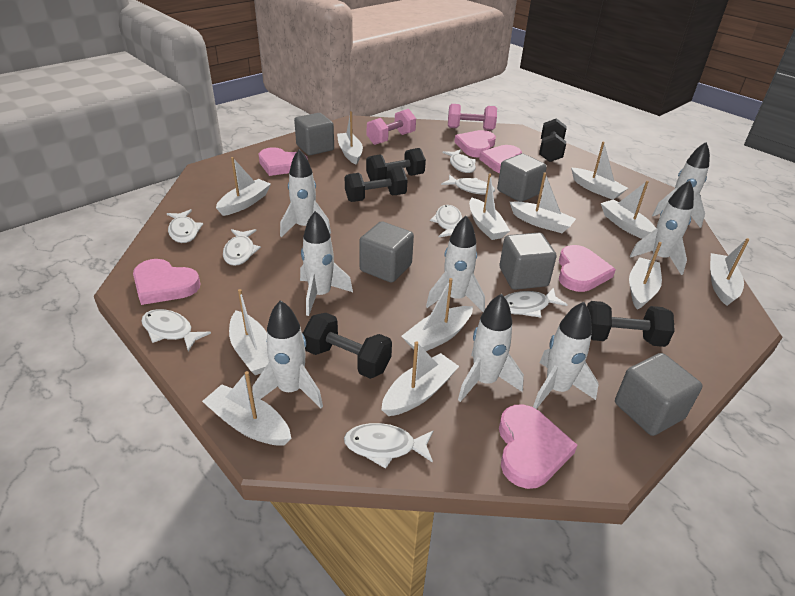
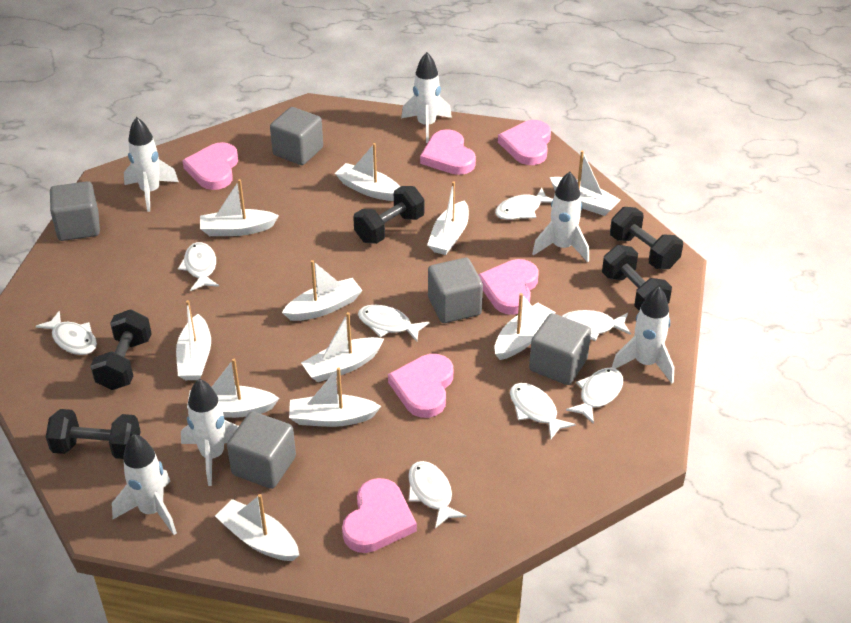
pink dumbbell: [367,109,416,145] [448,104,497,130] = 2 -> none = 0
white boat: [202,371,291,445] [216,157,271,216] [229,289,269,375] [337,111,363,165] [381,341,459,416] [401,278,473,351] [469,173,510,240] [510,173,576,233] [571,141,628,200] [601,181,656,239] [629,242,662,309] [710,238,749,306] = 12 -> [176,300,211,380] [187,359,280,418] [200,179,279,236] [215,494,299,561] [282,260,363,321] [289,367,381,427] [301,312,384,382] [335,143,401,201] [427,182,469,255] [495,293,556,360] [549,150,621,216] = 11
white rocket: [252,300,323,408] [280,149,331,237] [300,211,353,316] [426,216,485,312] [458,293,524,402] [533,302,599,409] [630,180,694,275] [652,142,710,228] = 8 -> [112,434,177,535] [124,117,179,212] [181,379,239,486] [401,52,452,143] [532,172,589,262] [612,286,674,383] = 6

